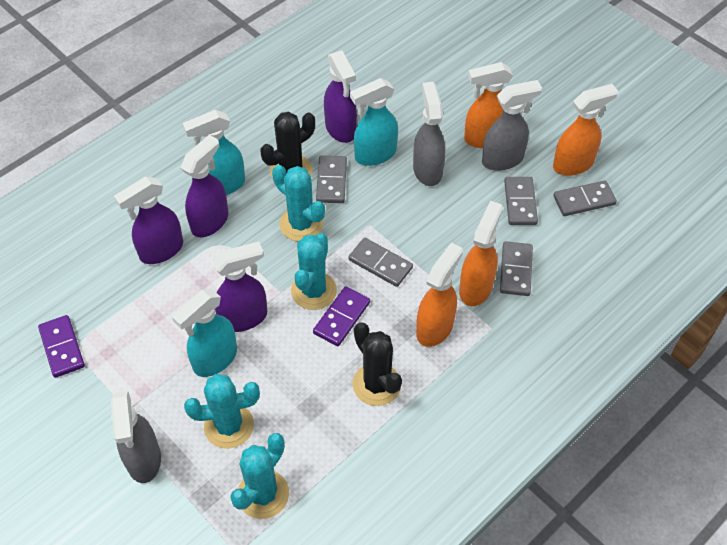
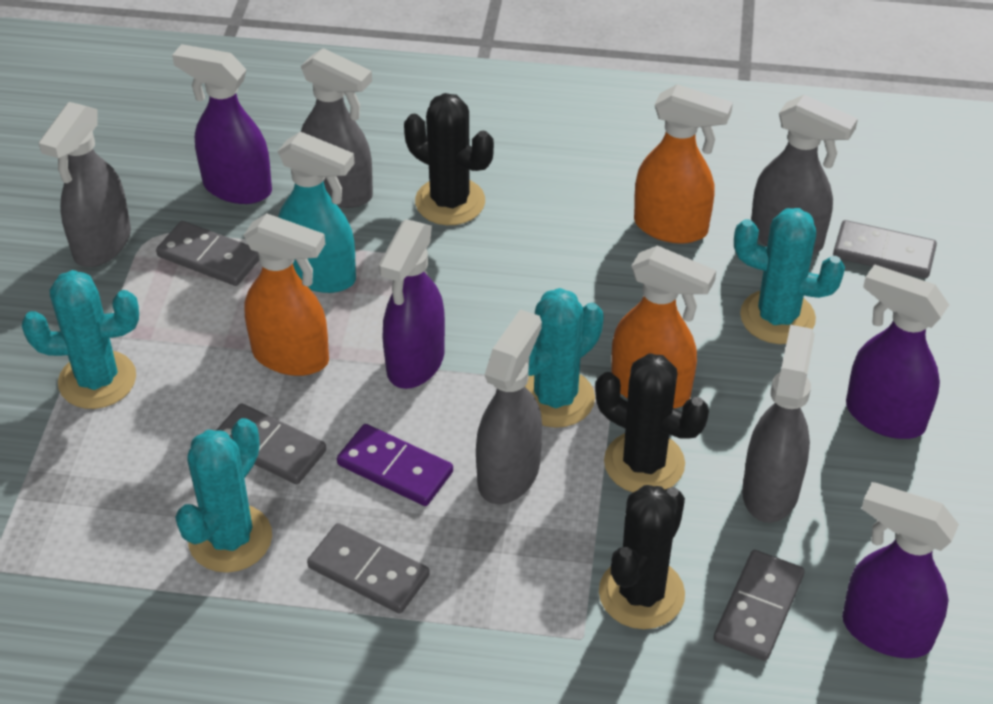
black cactus: [260,112,315,178] [353,322,402,406] = 2 -> [404,93,494,225] [595,353,709,492] [599,485,685,629] = 3
grey spray bottle: [111,391,161,483] [413,82,446,186] [482,80,542,171] = 3 -> [38,102,131,267] [301,48,373,208] [476,309,542,504] [742,325,815,523] [751,95,858,254] = 5
orange spray bottle: [416,243,463,347] [459,201,503,306] [464,62,513,148] [553,84,618,176] = 4 -> [243,213,329,376] [611,245,716,408] [634,84,733,244] = 3
purple domino: [38,315,85,378] [313,286,370,346] = 2 -> [337,424,453,506] = 1
turquoise spray bottle: [172,289,237,377] [183,110,245,195] [350,78,398,166] = 3 -> [277,131,356,293] = 1

